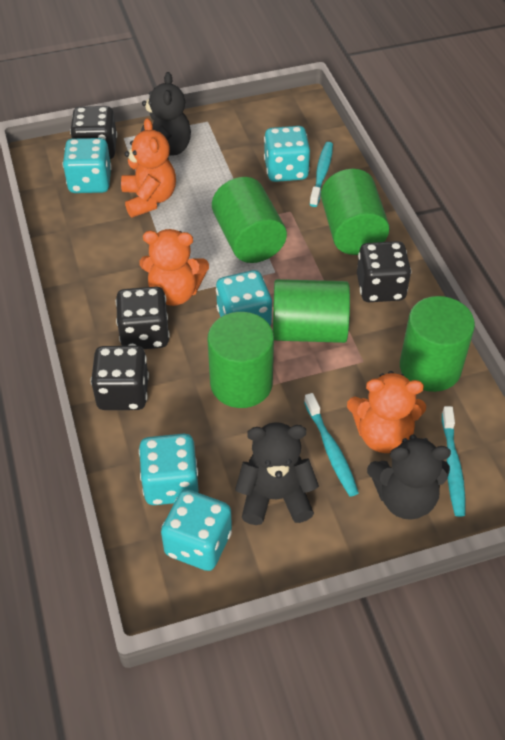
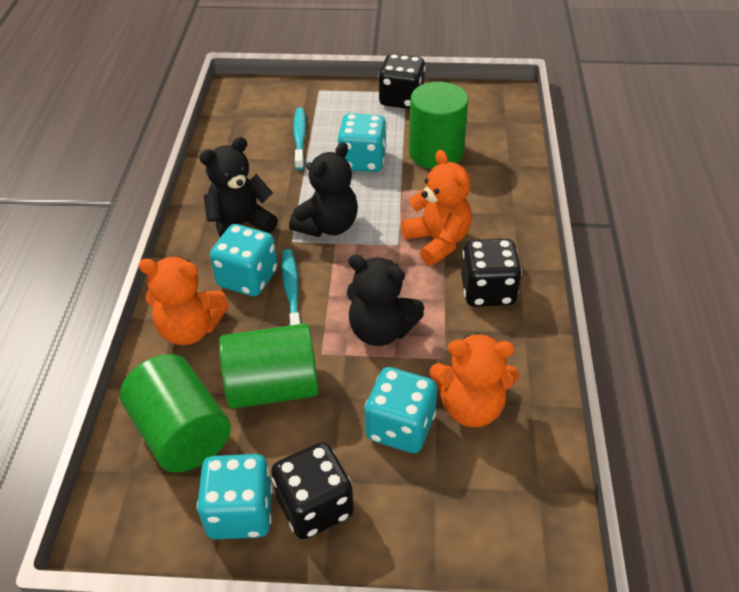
black dice: [70,106,117,159] [91,346,149,410] [116,286,170,349] [357,241,411,302] = 4 -> [271,442,354,539] [378,54,426,109] [461,239,522,307] = 3
green cylinder: [208,312,274,408] [212,177,287,263] [273,279,350,343] [321,169,390,255] [400,296,475,392] = 5 -> [120,354,231,473] [219,323,319,409] [409,82,468,169] = 3
turquoise dice: [62,138,112,193] [139,434,199,505] [161,489,232,571] [216,270,272,326] [264,126,310,182] = 5 -> [197,454,273,540] [210,224,278,296] [338,113,387,172] [365,367,437,453] = 4
turquoise toothbrush: [304,393,359,497] [309,142,333,207] [442,406,465,517] = 3 -> [282,249,301,325] [293,107,306,170] = 2

